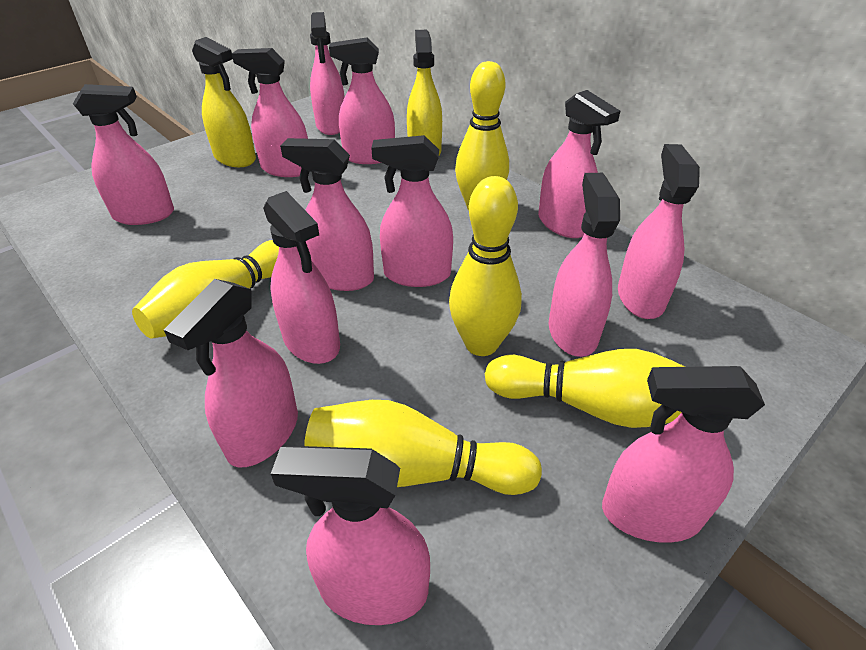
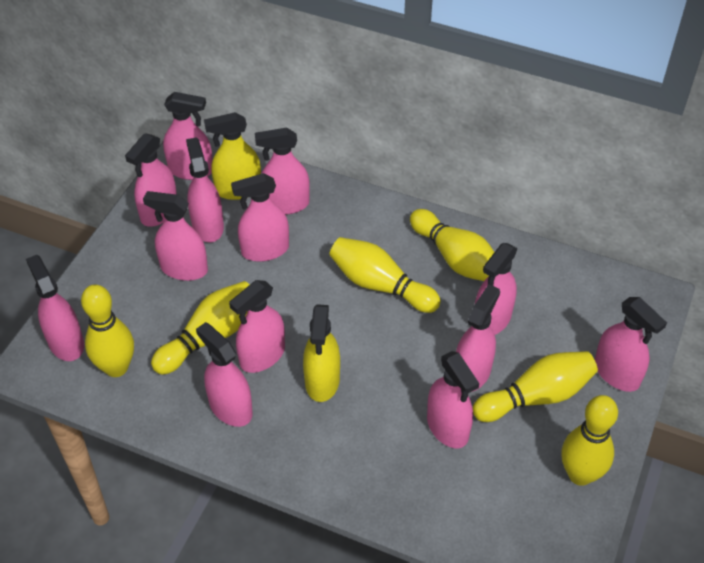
yellow bowling pin: [132,240,279,338] [304,400,542,495] [449,176,522,356] [455,61,509,210] [485,349,685,428] = 5 -> [81,284,134,377] [151,281,250,375] [329,237,441,313] [410,209,494,281] [473,351,598,422] [561,395,618,486] = 6

